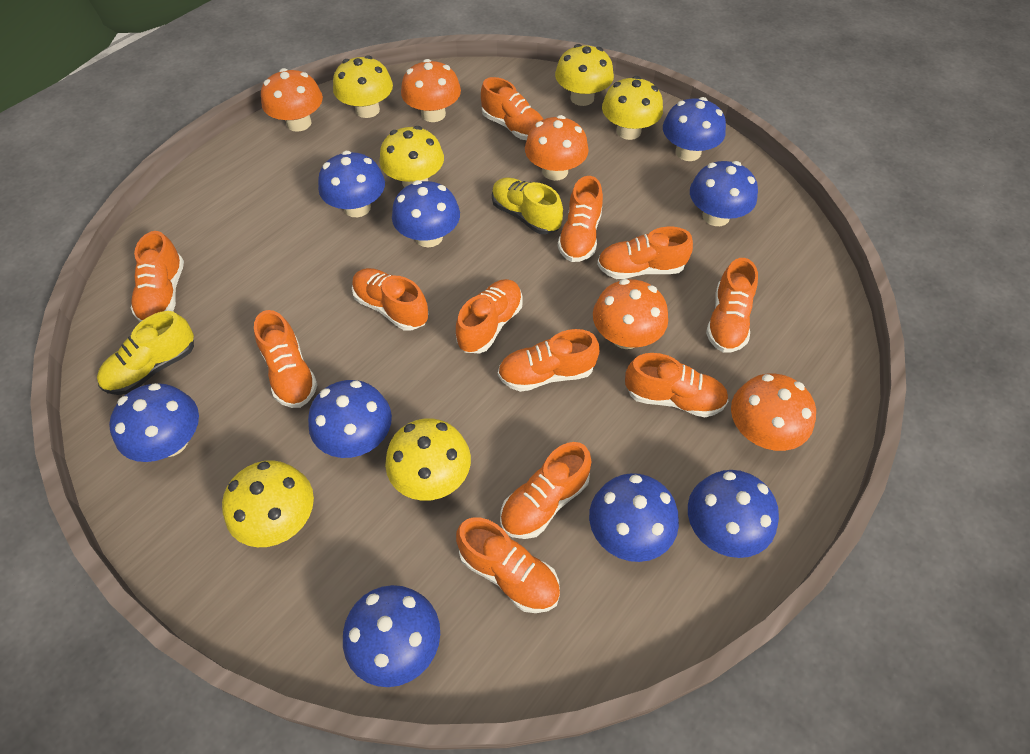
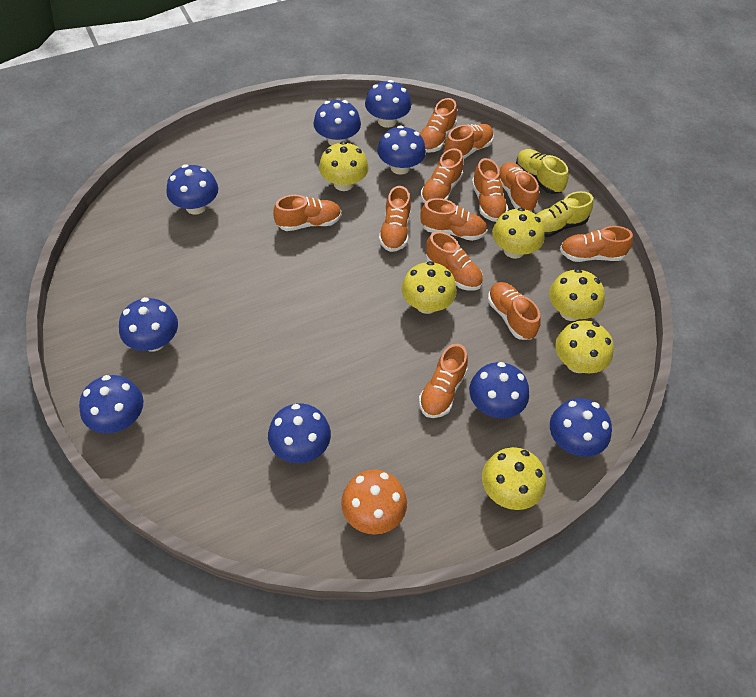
orange mushroom: [261,68,323,132] [401,59,461,122] [525,115,589,181] [593,279,668,349] [731,373,816,451] = 5 -> [341,470,407,534] = 1

